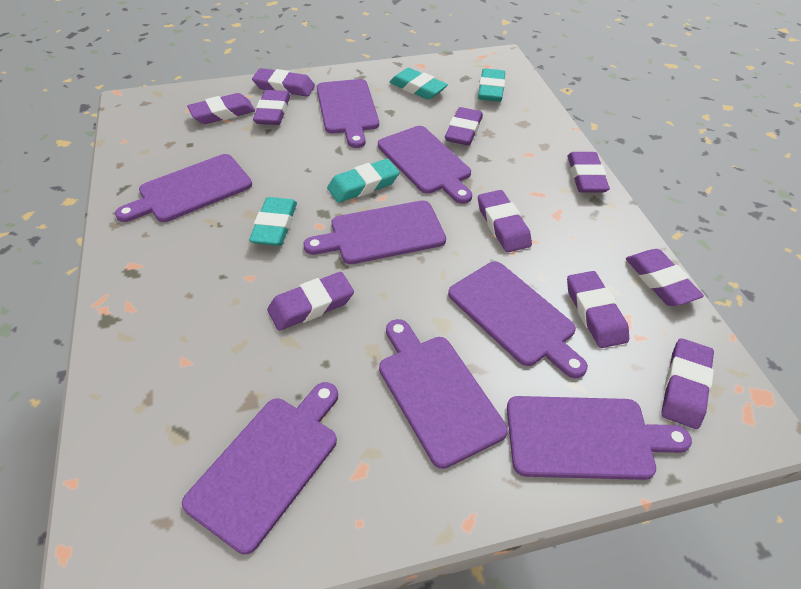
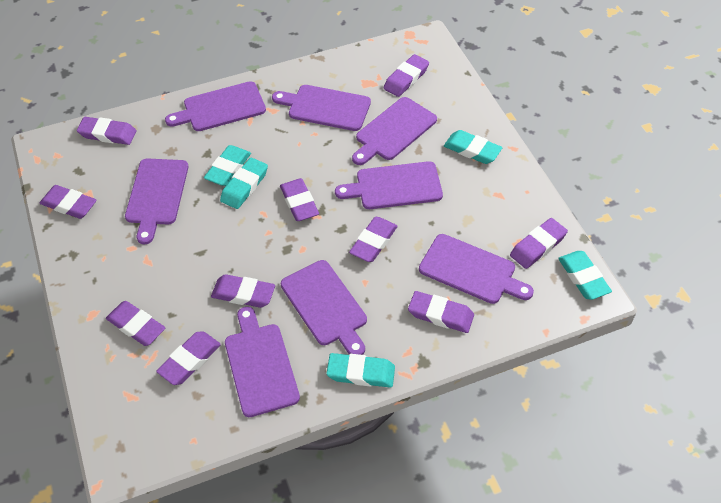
turquoise eraser: [249,197,297,246] [327,159,399,203] [389,68,448,100] [478,68,505,102] = 4 -> [204,145,251,186] [220,158,268,209] [326,353,395,387] [444,130,502,164] [558,251,612,300] = 5

